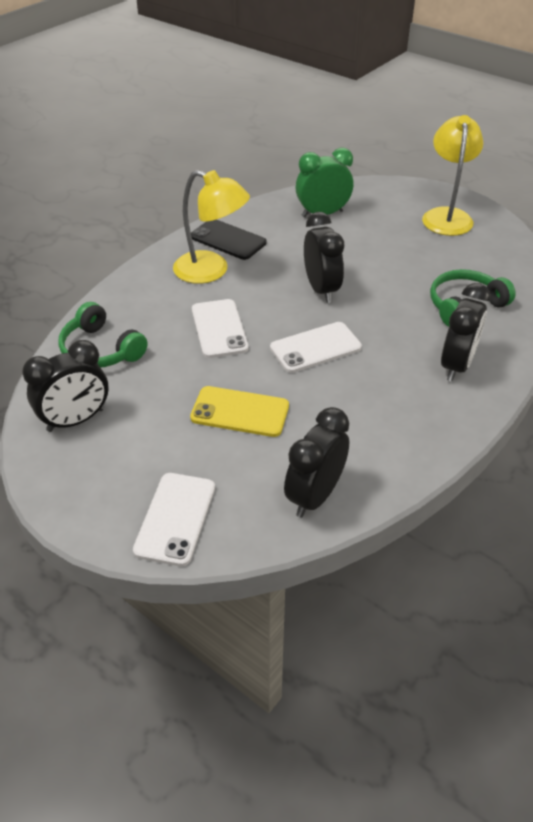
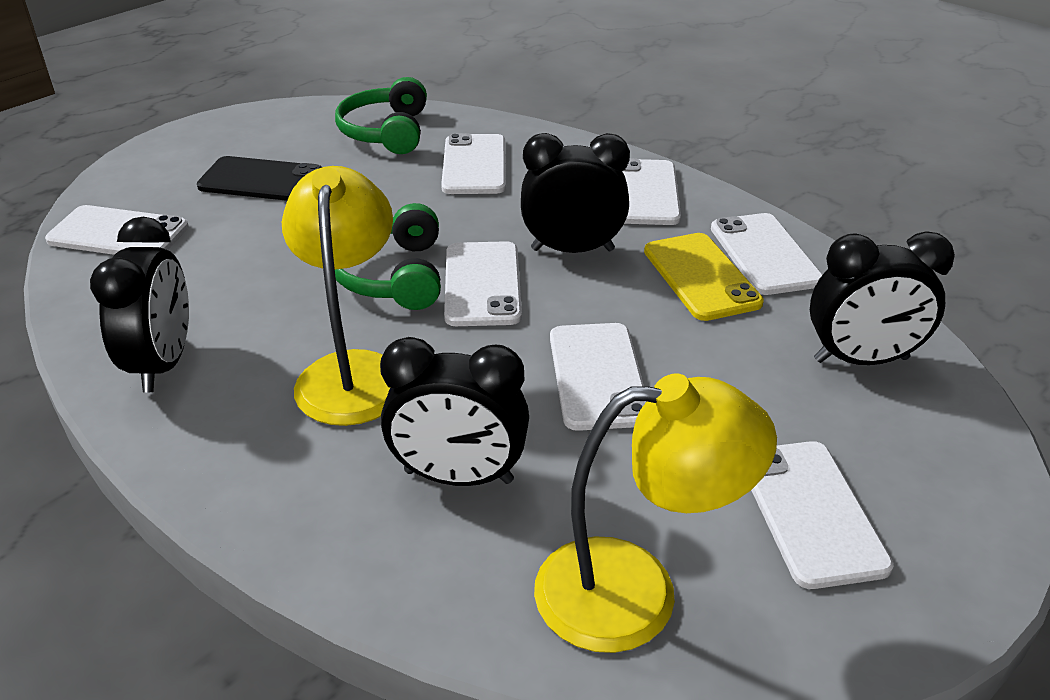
green clock: [296,148,353,218] = 1 -> none = 0
white phone: [133,473,215,566] [192,299,249,358] [270,322,362,373] = 3 -> [45,205,189,255] [441,133,506,194] [444,241,522,326] [550,323,646,431] [622,158,681,225] [711,213,822,295] [751,441,894,589] = 7

